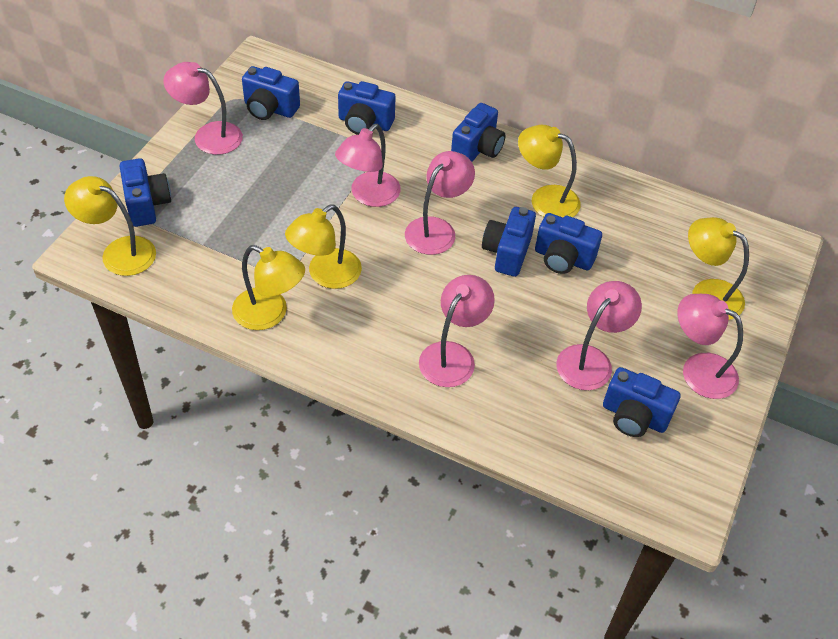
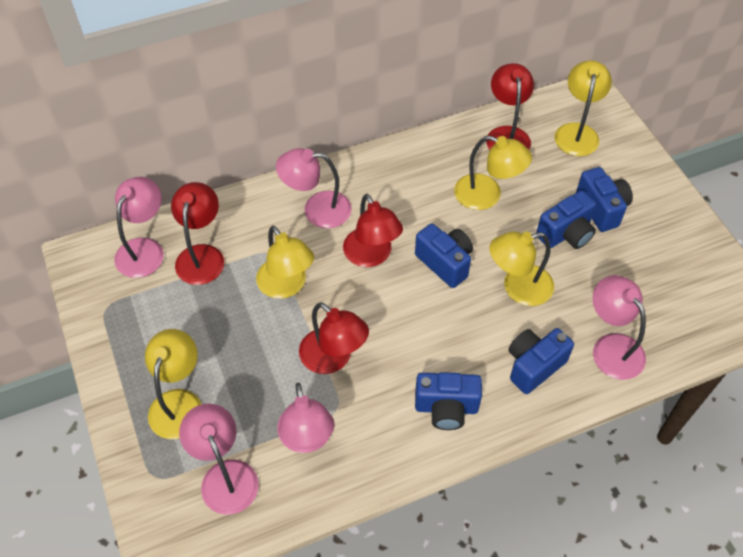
blue camera: [119,158,171,227] [242,66,300,120] [338,81,396,135] [451,103,506,162] [482,207,536,277] [535,213,602,274] [603,367,681,437] = 7 -> [415,223,473,288] [415,372,482,430] [508,328,574,394] [536,190,596,249] [576,167,633,232] = 5
pink lamp: [163,62,243,155] [335,124,401,207] [405,151,475,255] [419,275,495,387] [556,281,642,390] [677,294,743,399] = 6 -> [114,177,164,278] [179,403,259,515] [276,148,352,228] [277,383,335,453] [593,275,646,380] = 5
red lamp: none = 0 -> [171,182,224,285] [299,302,369,374] [343,194,403,267] [486,63,534,150] = 4

